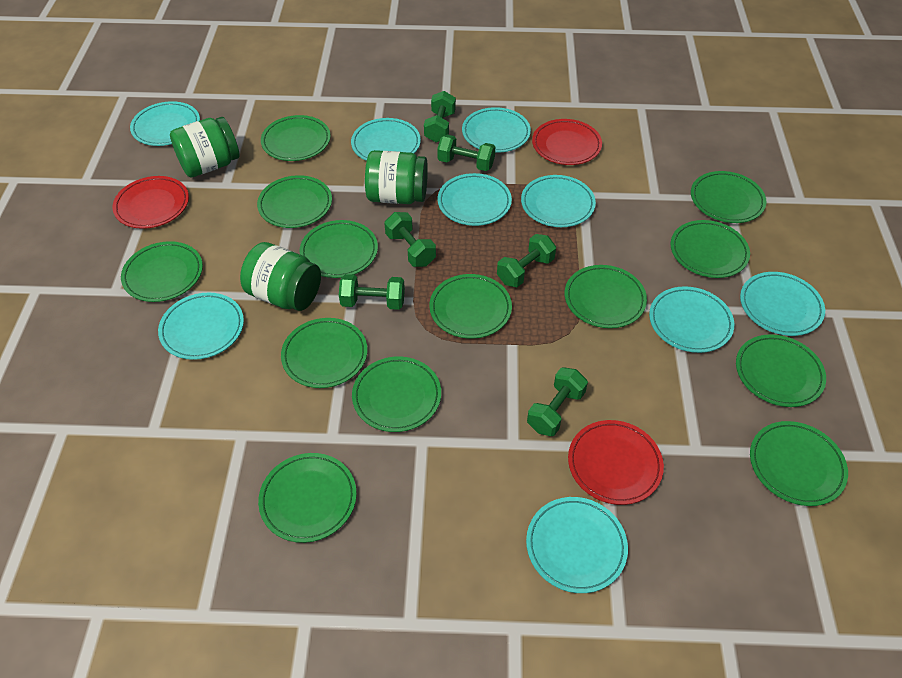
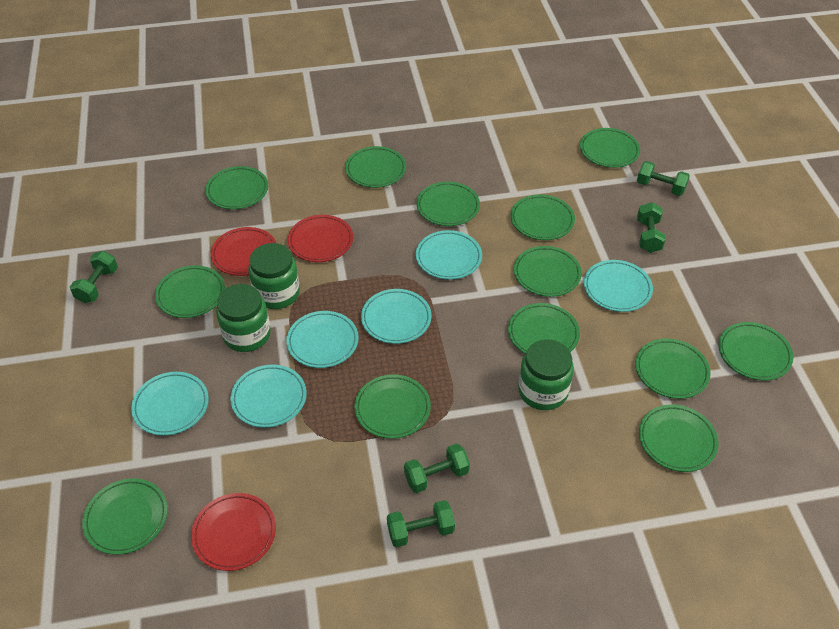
green dumbbell: [339,274,405,310] [384,212,436,267] [424,91,456,142] [437,135,495,171] [497,234,556,287] [527,368,588,436] = 6 -> [70,251,118,303] [387,500,455,547] [404,443,470,493] [637,161,690,196] [637,202,666,253] = 5
turquoise plate: [130,101,200,146] [158,293,244,360] [351,118,421,161] [438,173,512,226] [462,107,531,153] [521,175,596,227] [526,497,628,593] [649,286,734,353] [740,272,825,336] = 9 -> [131,372,209,436] [230,365,307,428] [286,311,358,368] [361,289,432,344] [416,230,482,280] [584,260,653,312] = 6

